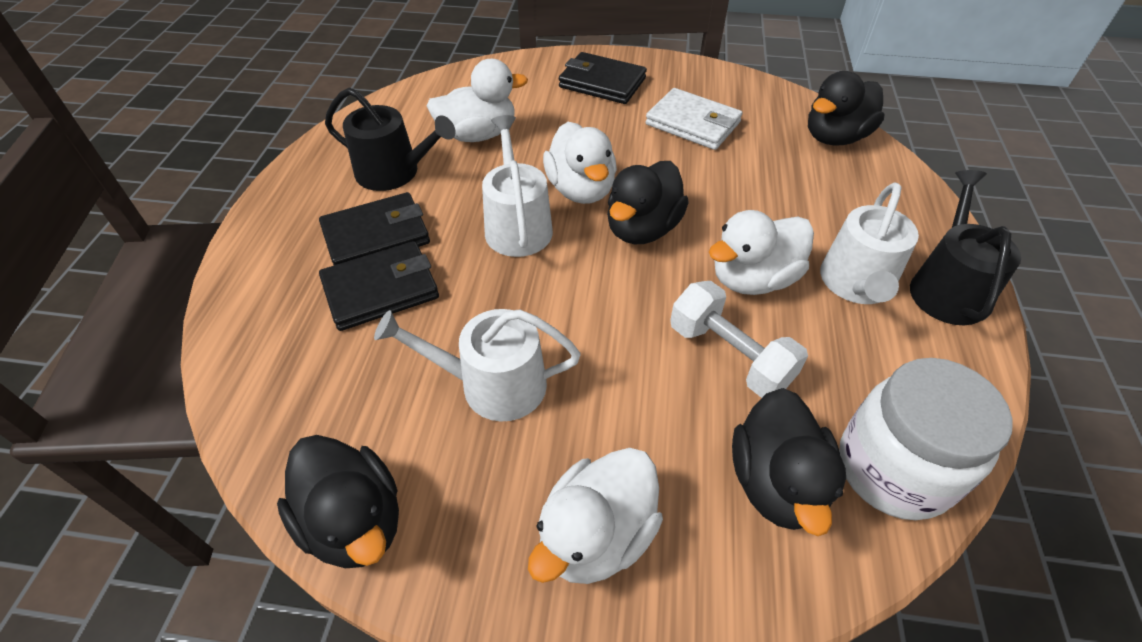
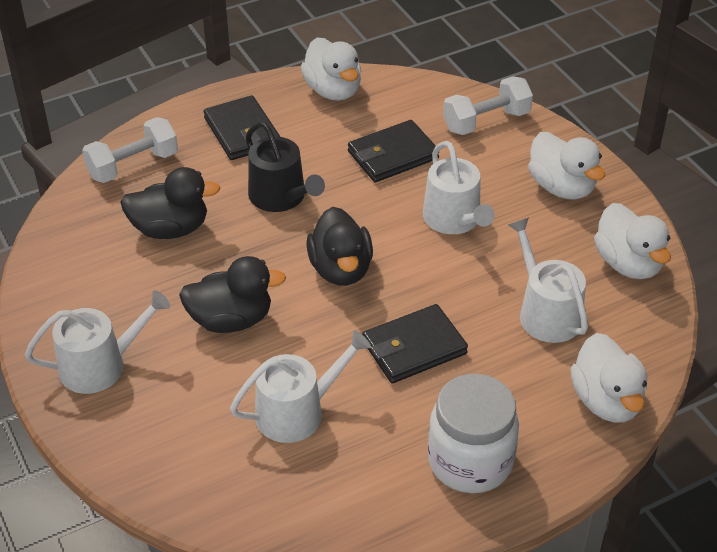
black duck: [277,435,399,568] [607,161,689,244] [732,388,846,536] [808,71,885,145] = 4 -> [120,167,220,239] [179,256,286,333] [306,207,373,286] = 3
black watering can: [325,88,456,191] [910,170,1021,325] = 2 -> [246,122,325,212] = 1
white dumbbell: [670,281,808,398] = 1 -> [82,117,178,183] [443,76,533,135] = 2
white wallet: [645,88,743,150] = 1 -> none = 0
white watering can: [374,309,581,421] [482,115,553,257] [820,182,919,304] = 3 -> [25,290,170,394] [230,330,371,443] [423,141,495,234] [508,217,588,343] = 4

